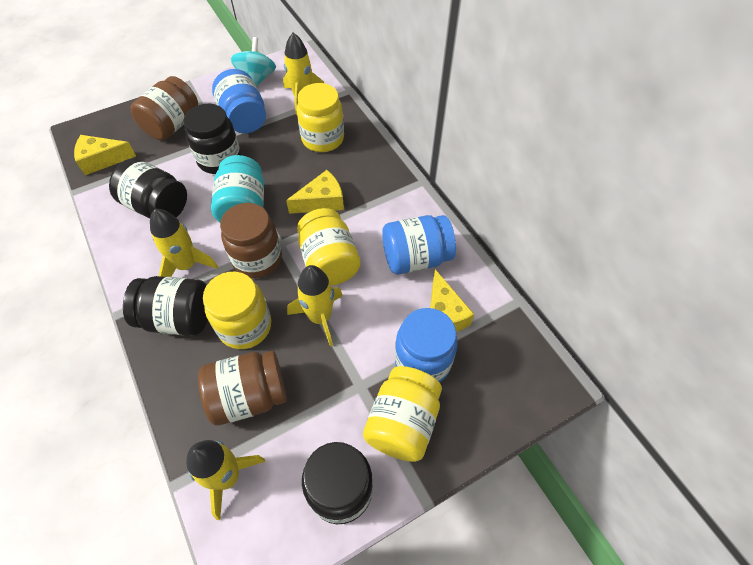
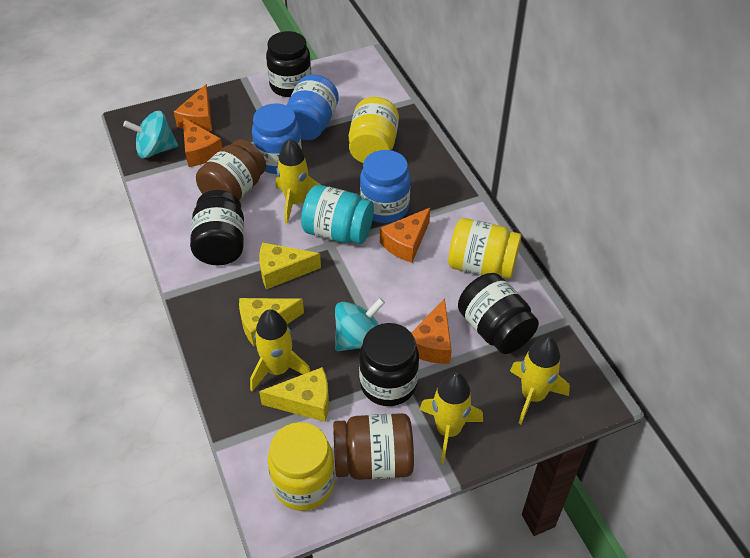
brown jar: [131,76,198,140] [198,351,287,425] [220,203,282,278] = 3 -> [196,139,266,200] [333,413,414,480] = 2
orange cheese: none = 0 -> [174,84,212,131] [183,118,222,167] [380,208,430,263] [411,298,452,364] = 4
turquoise spinning top: [231,37,276,87] = 1 -> [123,111,178,158] [335,298,385,351] = 2
yellow jar: [203,272,271,349] [297,83,344,152] [297,208,360,286] [363,366,442,462] = 4 -> [268,422,335,511] [349,97,399,163] [448,218,521,279] = 3

